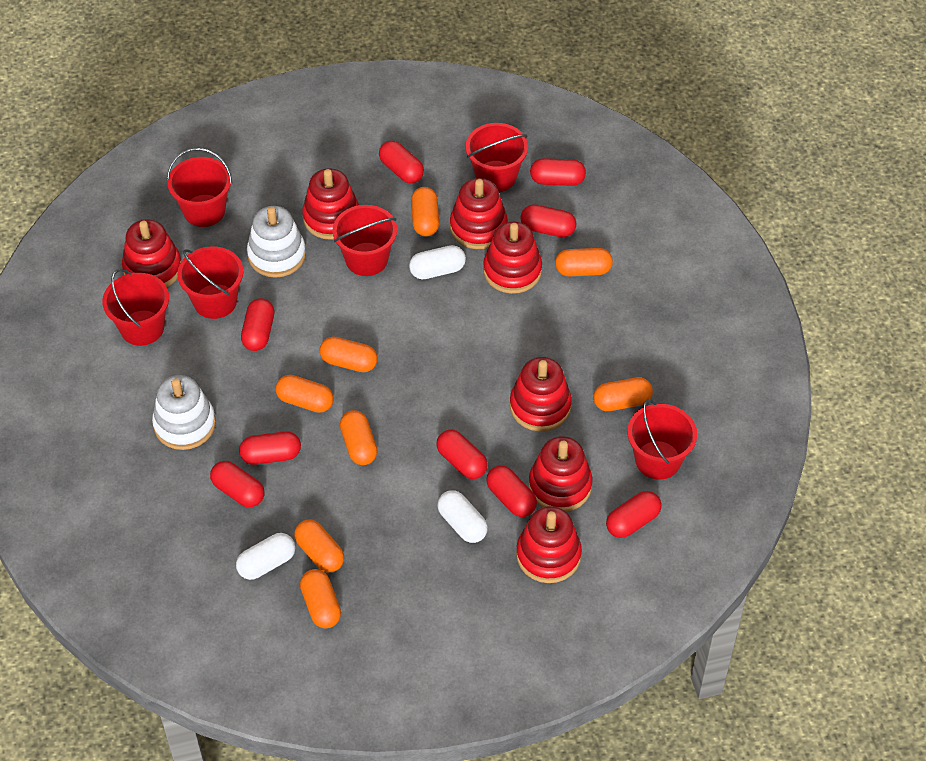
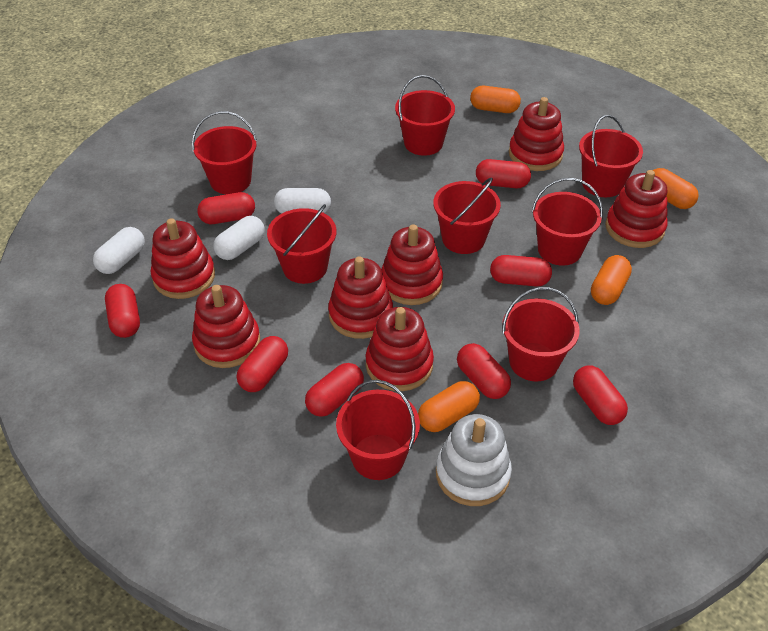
orange capsule: [276,375,334,413] [294,519,344,572] [300,569,341,628] [319,337,378,372] [340,410,377,465] [411,187,439,236] [555,248,613,276] [593,377,653,411] = 8 -> [418,381,480,432] [470,86,521,113] [591,255,632,305] [653,168,699,209] = 4
red bucket: [102,269,169,346] [167,148,232,227] [177,246,243,319] [332,205,397,276] [466,123,528,192] [627,399,697,480] = 6 -> [192,111,257,194] [267,204,336,284] [336,380,420,480] [395,75,455,156] [433,177,501,254] [502,287,580,381] [532,178,603,266] [579,115,643,197] = 8
red capsule: [210,461,265,507] [239,431,301,465] [241,298,274,351] [379,140,424,184] [436,430,488,479] [486,465,537,517] [520,204,576,237] [530,158,586,186] [606,491,662,538] = 9 -> [105,284,140,338] [197,192,255,224] [237,336,288,392] [305,363,364,417] [457,343,511,399] [476,159,531,188] [490,255,552,286] [573,366,628,425] = 8
white stacking toy: [152,375,216,450] [247,206,306,278] = 2 -> [436,414,512,506] = 1

